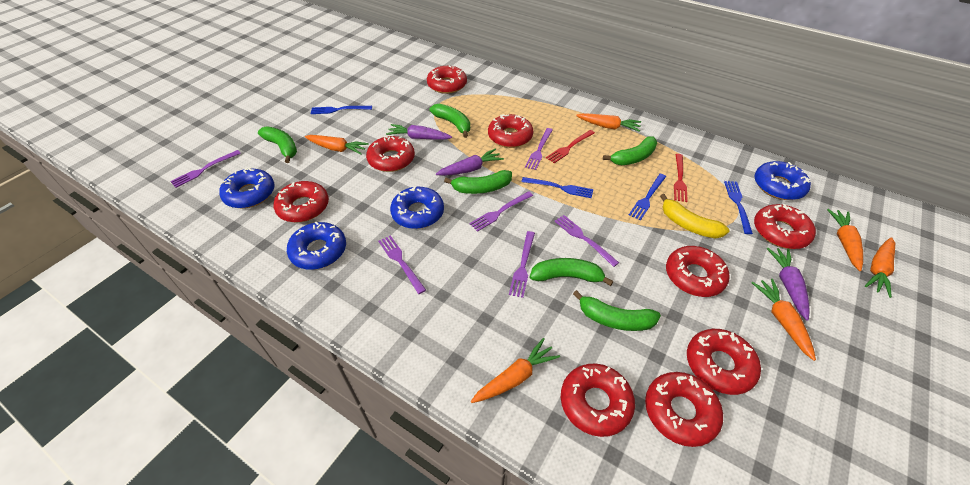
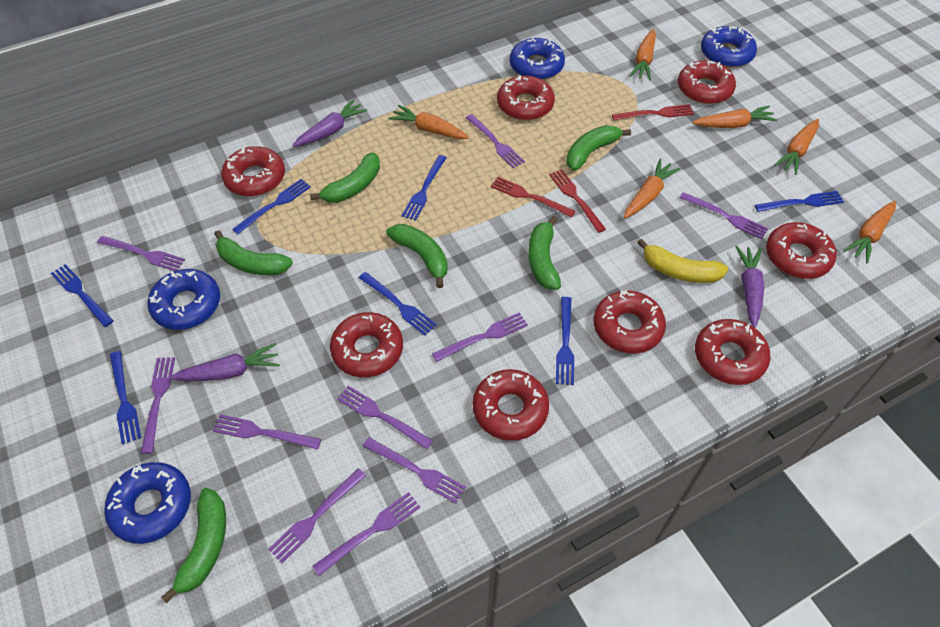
blue fork: [310,106,372,114] [521,177,593,198] [629,174,666,220] [724,181,753,234] = 4 -> [51,264,113,327] [110,351,141,444] [232,179,311,234] [359,272,437,336] [402,155,447,221] [556,297,574,385] [755,191,844,212] = 7
purple fork: [170,150,241,188] [378,235,426,294] [469,191,533,232] [509,231,535,298] [525,128,553,170] [554,215,619,267] = 6 -> [97,236,185,271] [141,357,175,454] [213,414,321,450] [268,468,366,563] [313,492,420,576] [337,386,433,449] [363,437,466,503] [432,312,528,362] [466,114,525,168] [679,192,769,239] = 10
red donut: [274,181,329,222] [366,136,415,172] [427,66,467,94] [488,114,533,148] [561,363,635,437] [645,372,723,447] [666,246,730,297] [687,329,761,395] [754,204,816,249] = 9 -> [221,146,285,196] [330,312,403,377] [473,369,549,441] [497,75,555,120] [594,290,666,354] [678,60,736,104] [695,319,771,385] [766,222,836,279] = 8
red fork: [546,130,595,163] [674,154,688,202] = 2 -> [491,177,576,217] [549,169,606,233] [612,104,694,120] = 3

